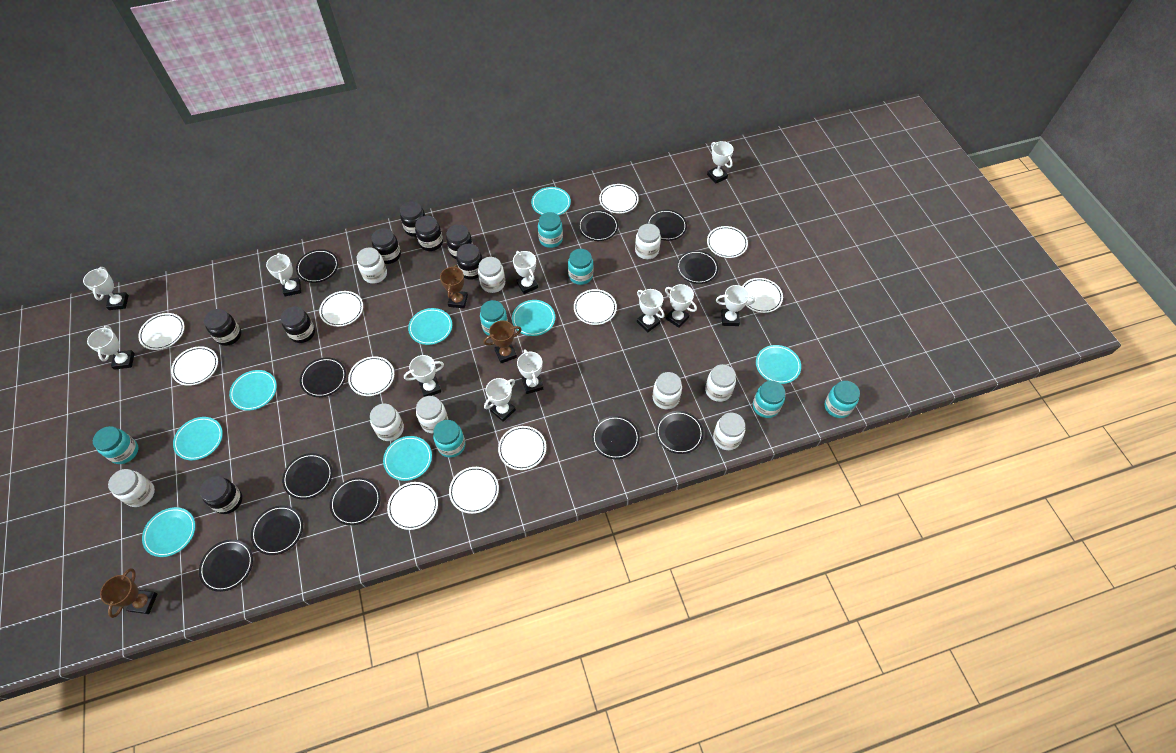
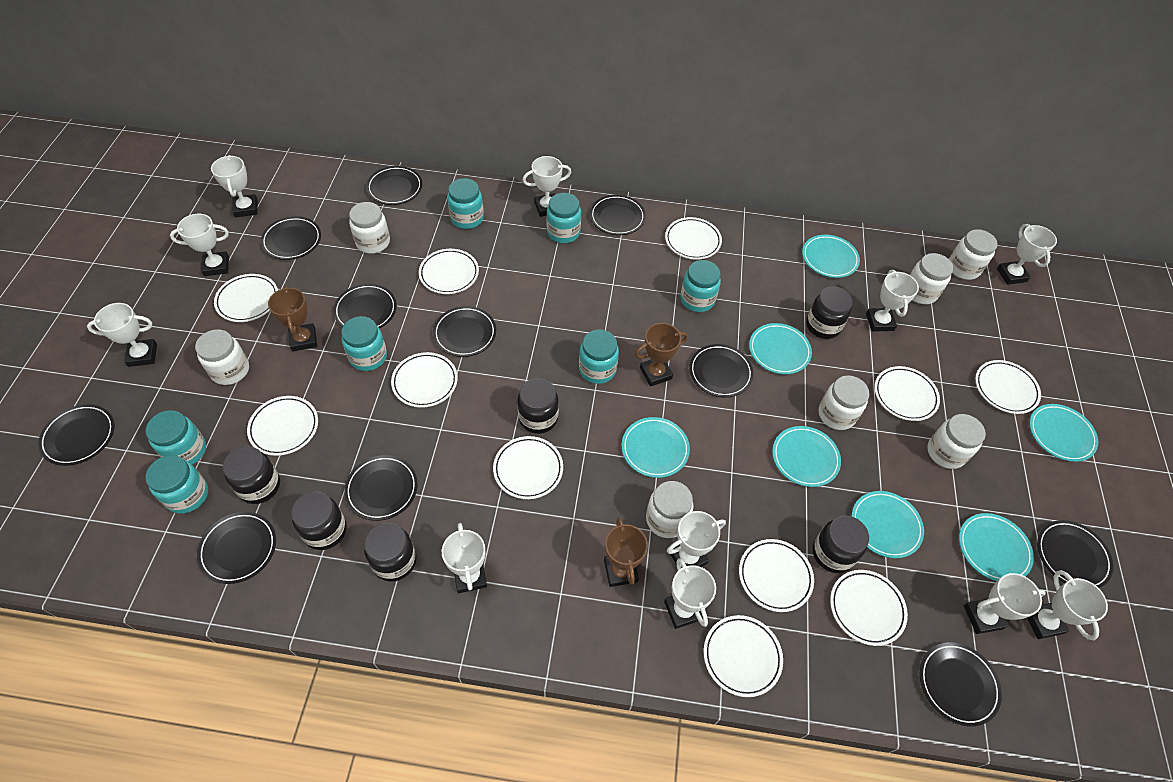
black jar: [200,476,242,514] [204,309,241,346] [281,306,315,343] [371,228,401,264] [400,201,425,237] [415,216,443,251] [446,224,473,259] [456,244,482,280] = 8 -> [223,446,280,504] [291,491,346,550] [364,523,416,581] [517,378,559,434] [806,287,853,339] [813,516,869,573] = 6
turquoise plate: [142,507,195,557] [173,417,223,461] [229,370,277,411] [383,436,432,481] [408,308,452,345] [512,300,555,336] [531,187,571,215] [756,345,801,384] = 8 -> [621,417,690,478] [749,323,812,374] [772,426,841,487] [802,235,860,278] [852,491,924,558] [959,513,1034,581] [1029,404,1098,462] = 7
white jar: [108,469,155,507] [357,248,387,284] [370,404,404,441] [416,396,448,433] [478,257,505,293] [635,224,661,259] [653,372,682,409] [705,364,736,402] [713,413,745,450] = 9 -> [195,330,249,385] [349,202,390,254] [646,481,693,538] [819,375,869,430] [910,253,953,304] [927,414,986,469] [949,229,998,280] = 7

